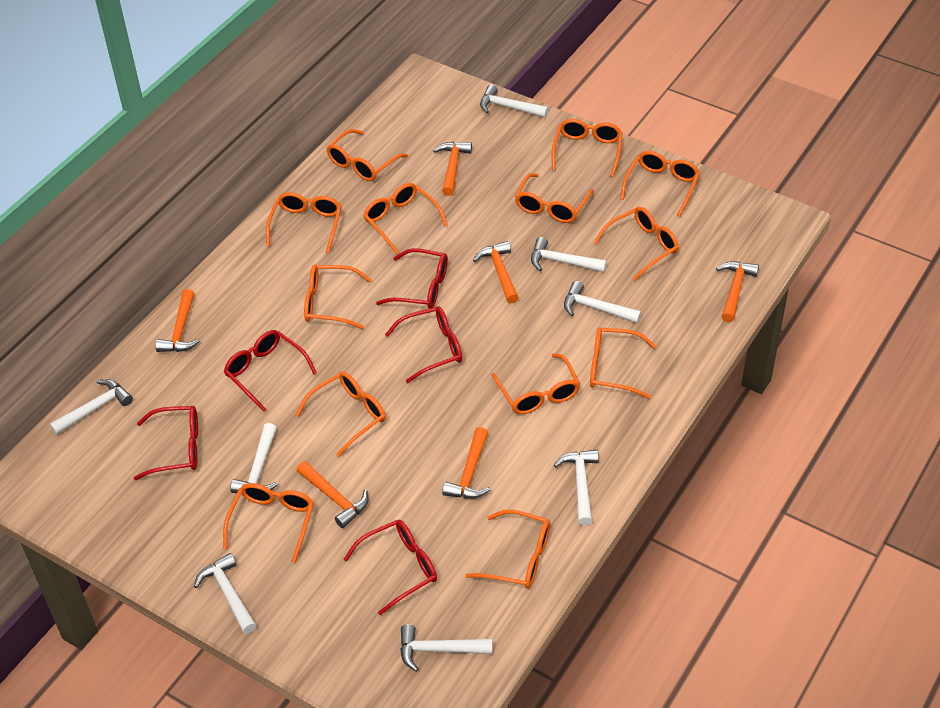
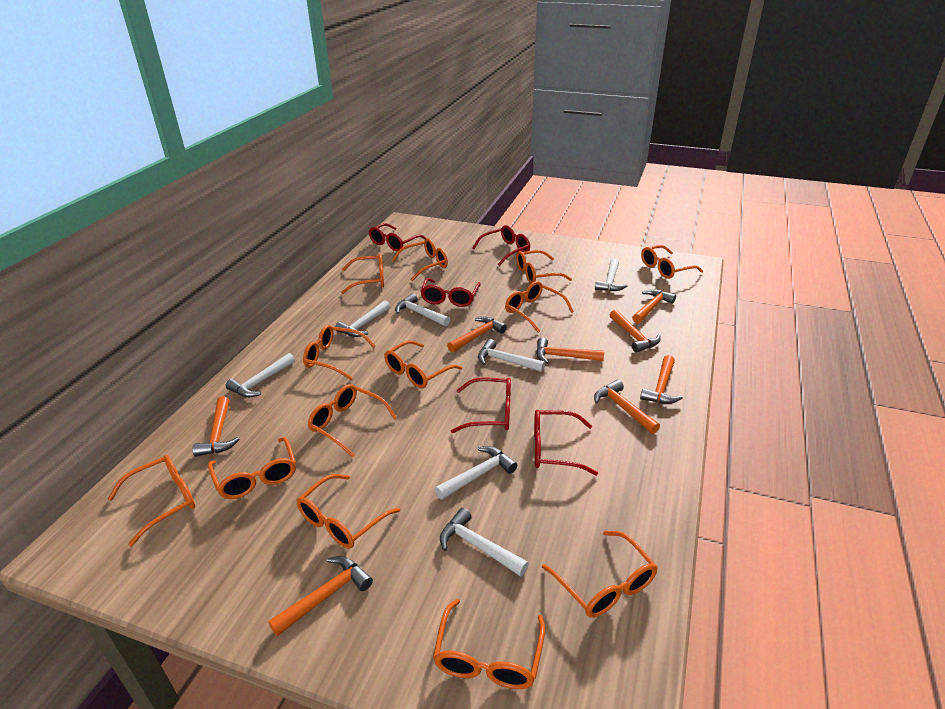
orange hammer: [155,289,200,352] [297,461,369,528] [433,142,472,196] [442,427,490,499] [473,241,519,303] [716,262,759,322] = 6 -> [192,396,240,457] [268,556,373,636] [447,316,507,352] [536,338,604,364] [594,379,660,434] [610,310,661,353] [632,289,676,323] [640,355,683,404] = 8
white hammer: [50,379,133,435] [194,553,257,634] [230,423,278,493] [400,624,492,672] [480,84,548,118] [531,237,607,272] [554,450,599,525] [564,281,641,323] = 8 -> [225,353,295,398] [335,300,390,337] [395,293,450,326] [435,446,517,500] [440,508,529,577] [478,339,545,372] [595,258,627,291] = 7

